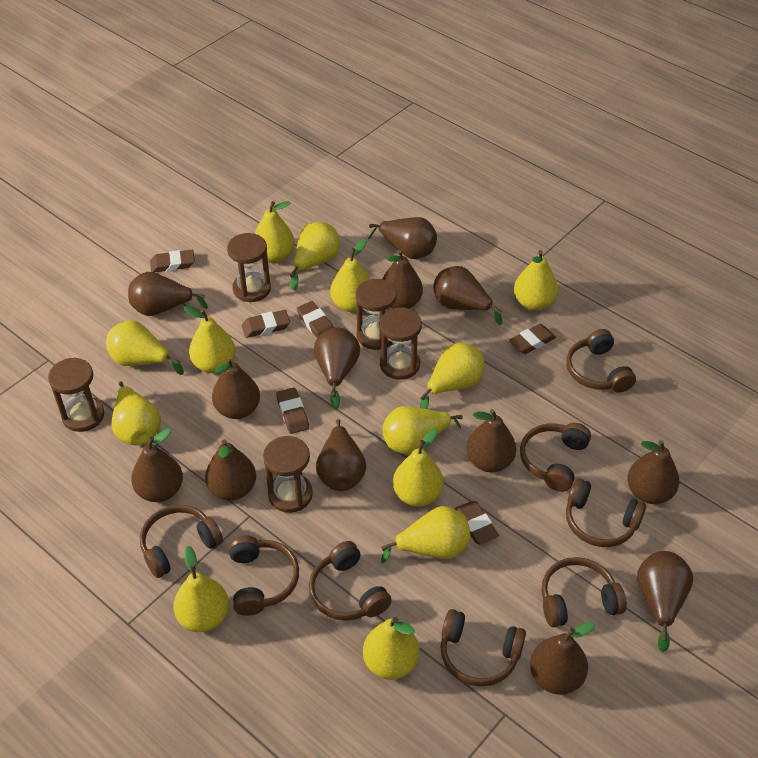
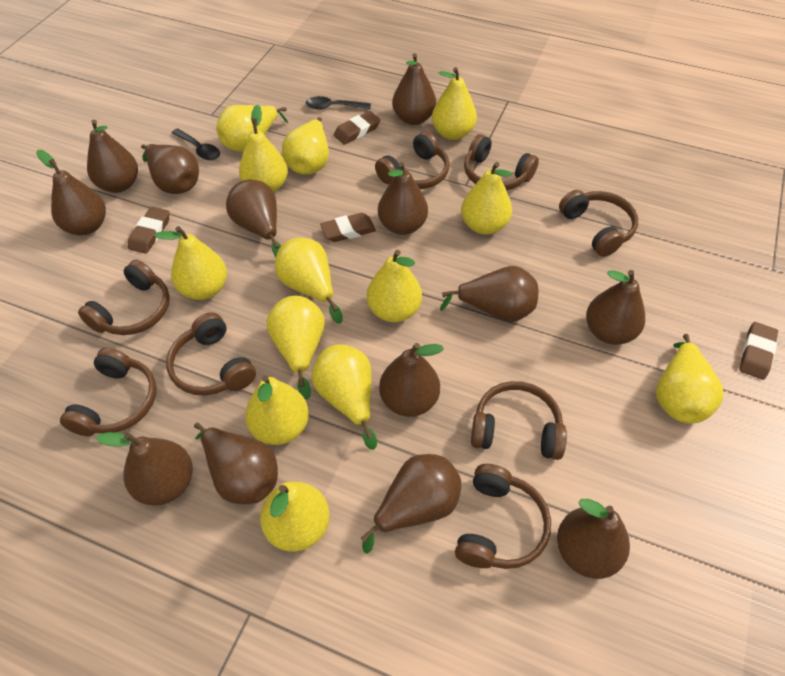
black spoon: none = 0 -> [172,128,220,160] [306,96,371,109] = 2
brown eraser: [150,250,195,273] [242,310,290,338] [276,388,309,434] [297,301,334,338] [454,501,499,544] [509,324,556,354] = 6 -> [128,207,170,254] [320,213,376,242] [334,111,380,145] [739,322,778,380] = 4
brown hourglass: [48,357,104,432] [227,233,271,302] [263,436,313,513] [356,279,397,350] [380,307,422,380] = 5 -> none = 0

